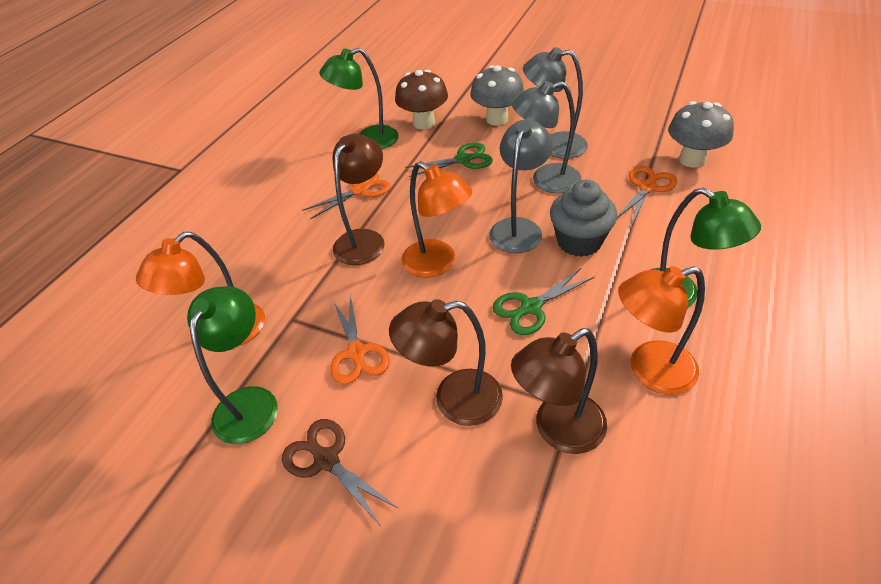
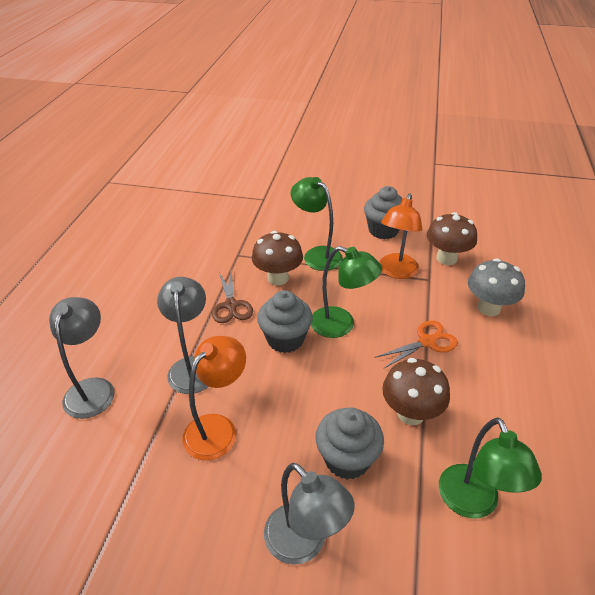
brown lamp: [333,134,385,265] [389,299,503,426] [511,328,607,454] = 3 -> none = 0
brown mushroom: [395,70,448,129] = 1 -> [252,231,303,285] [382,358,450,425] [427,212,477,265] = 3
green scissors: [405,142,493,177] [493,267,595,335] = 2 -> none = 0
grey cupcake: [550,180,617,257] = 1 -> [257,290,313,353] [316,408,384,480] [364,186,402,239] = 3
grey mushroom: [470,65,524,125] [668,101,734,168] = 2 -> [468,258,525,316] = 1
orange lamp: [136,232,265,345] [402,161,472,277] [618,266,705,395] = 3 -> [182,336,246,460] [379,194,422,279] = 2
orange scissors: [303,173,391,219] [330,295,390,385] [617,166,677,226] = 3 -> [375,321,458,368] = 1

